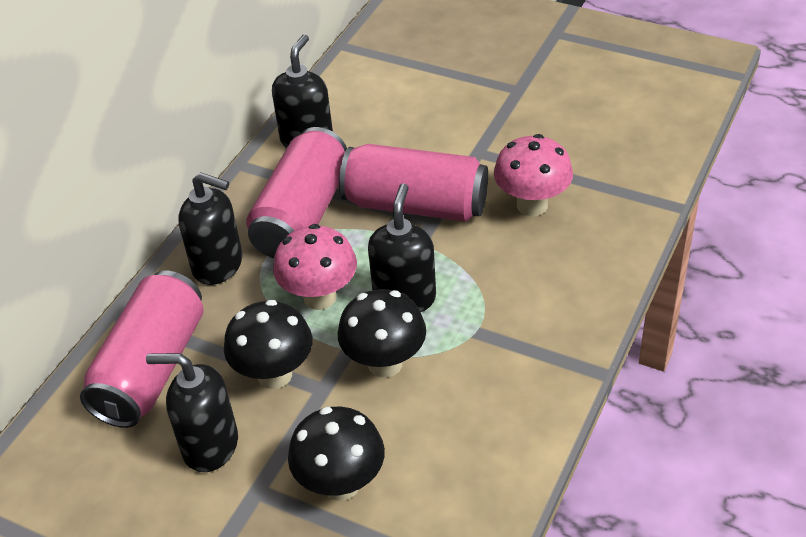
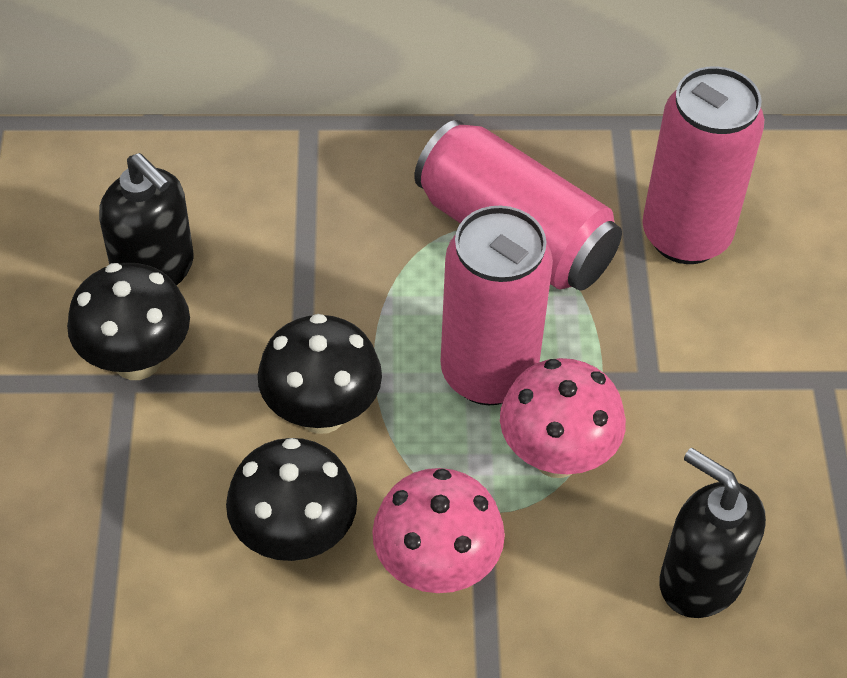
black soap dispenser: [146,353,238,472] [178,172,242,285] [272,34,333,148] [368,183,436,312] = 4 -> [99,153,194,286] [659,448,766,618] = 2

